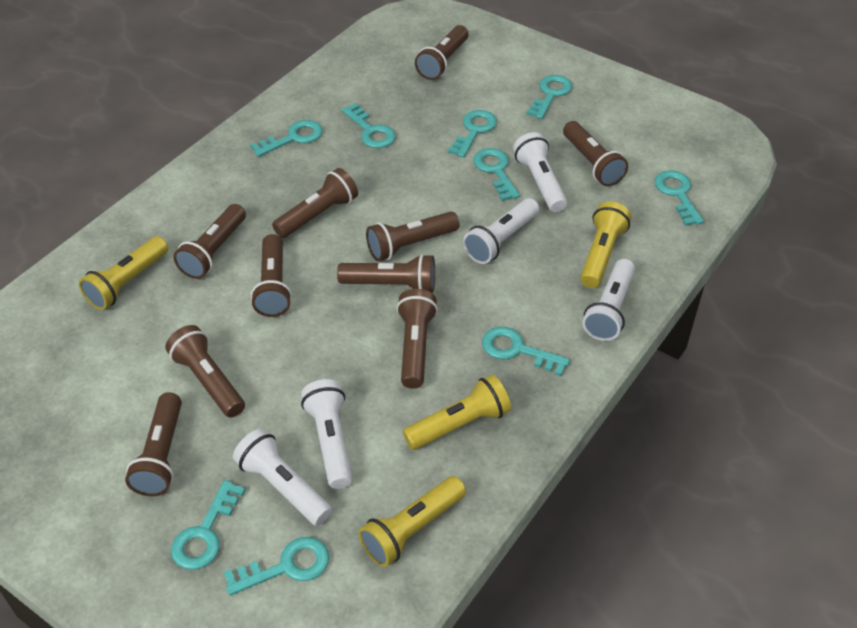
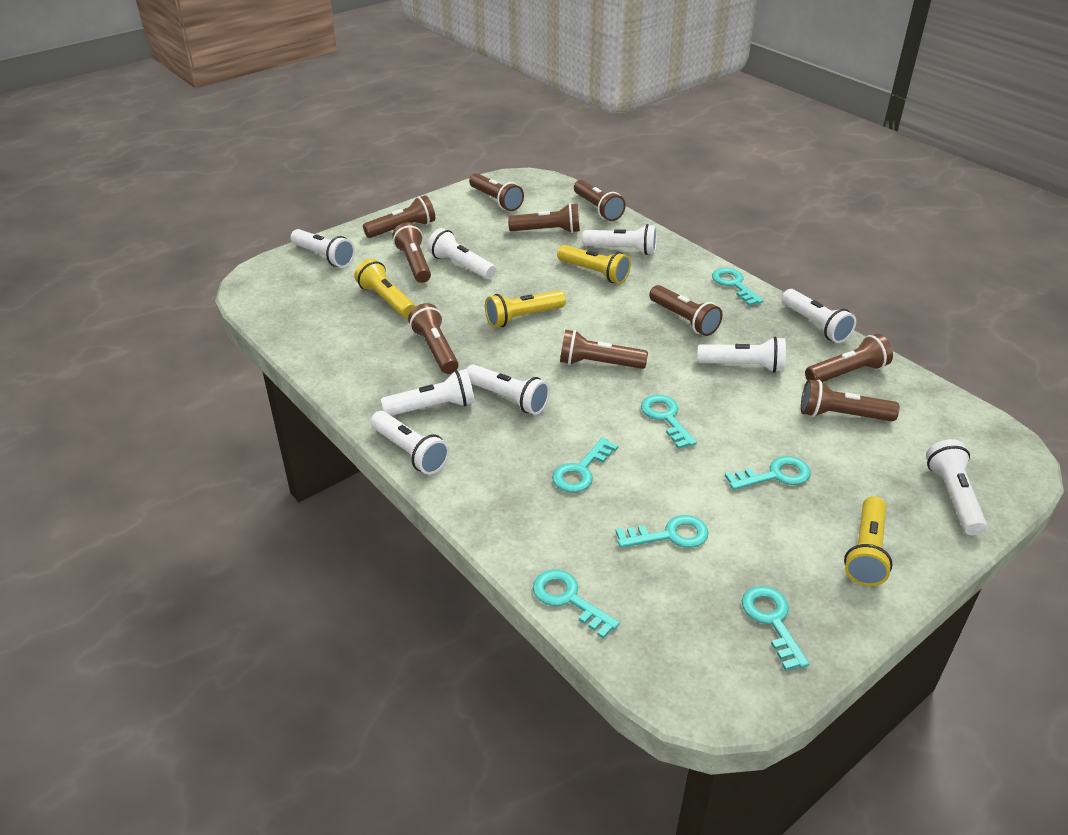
turquoise key: [171,480,245,570] [224,537,329,595] [250,120,323,157] [342,103,396,148] [448,110,497,158] [473,148,520,201] [482,327,570,376] [526,75,572,119] [654,170,704,226] = 9 -> [533,569,620,639] [552,438,618,493] [616,515,709,548] [641,395,697,449] [712,268,764,306] [725,456,811,490] [742,586,809,671] = 7
white flashlight: [233,428,332,526] [301,379,353,489] [463,198,539,264] [513,132,567,212] [582,259,635,341] = 5 -> [290,229,355,268] [370,411,449,475] [381,369,475,416] [427,228,496,279] [466,364,550,415] [582,224,657,255] [697,337,786,373] [782,289,856,343] [926,439,987,535] = 9

